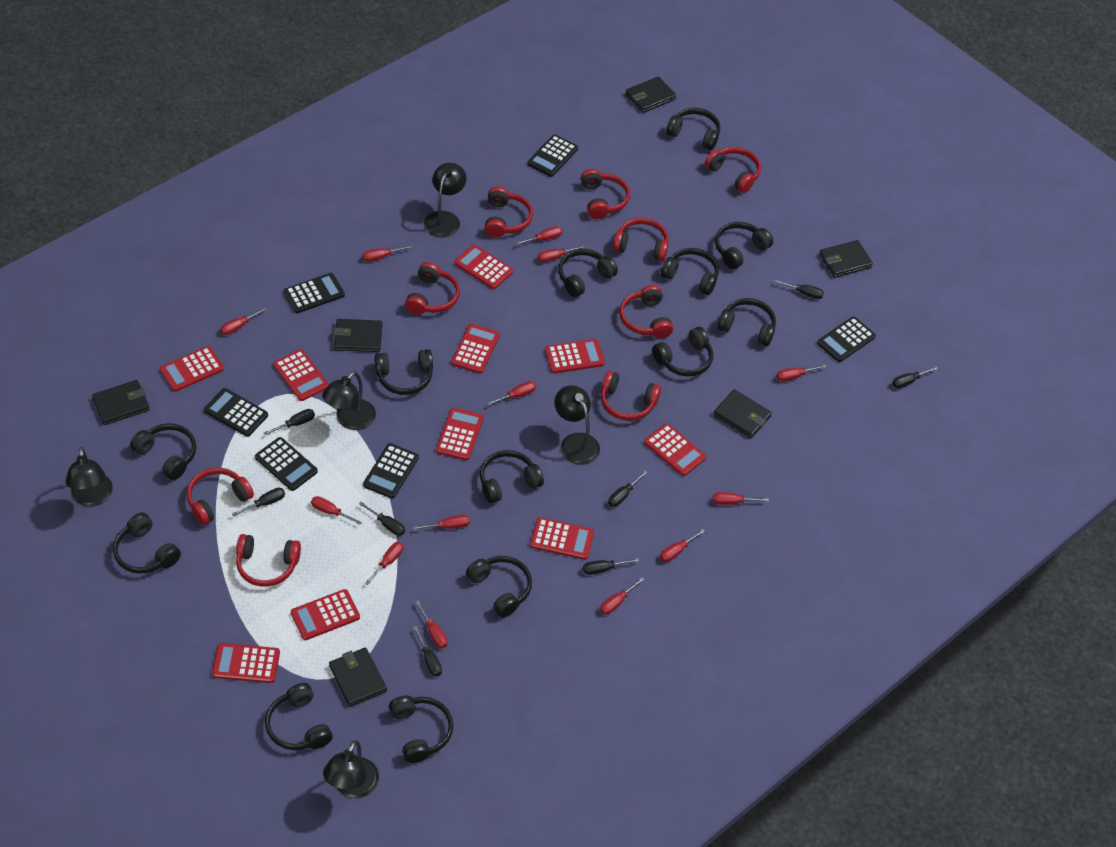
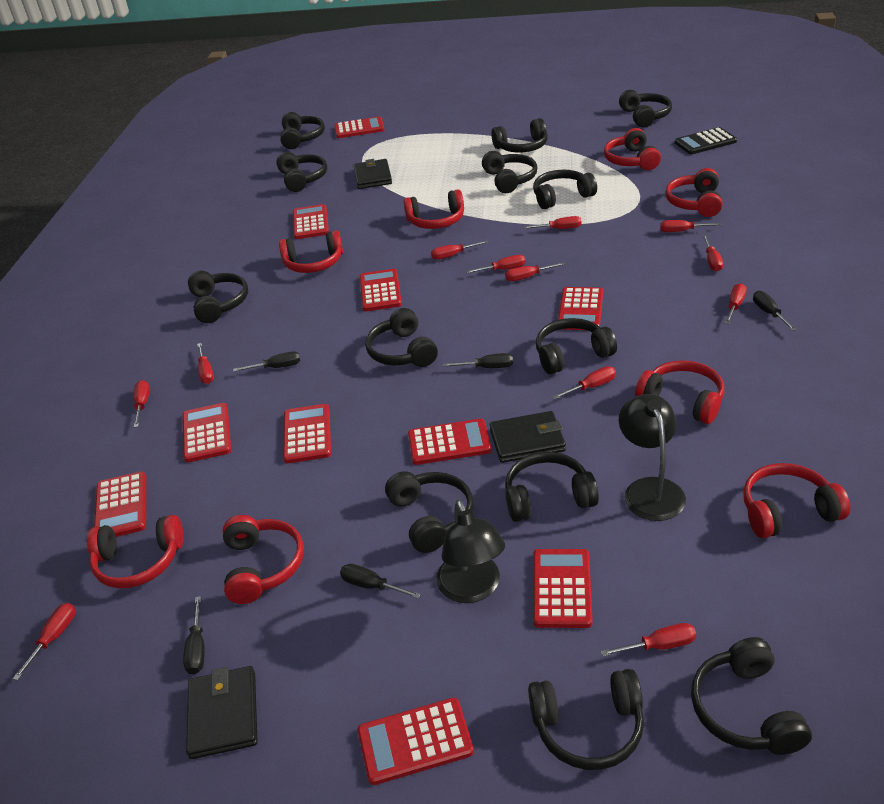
black calculator: [204,388,268,437] [255,437,318,491] [283,273,345,313] [363,443,419,499] [527,134,578,177] [817,316,876,362] = 6 -> [675,127,737,154] = 1
black lamp: [66,447,113,507] [322,371,376,430] [323,740,379,798] [424,163,466,237] [554,385,600,465] = 5 -> [436,500,505,603] [619,394,686,521] = 2
black screwdriver: [232,488,285,516] [264,409,315,435] [359,502,405,536] [413,626,442,676] [583,558,639,575] [608,471,648,507] [774,279,824,299] [892,366,938,388] = 8 -> [183,596,205,674] [233,351,300,372] [340,564,421,599] [444,353,513,368] [753,291,797,331] = 5
black wallet: [92,380,150,425] [329,647,387,707] [333,319,382,352] [626,76,676,113] [714,389,772,438] [819,240,873,278] = 6 -> [186,666,258,759] [353,159,392,189] [490,411,566,463] = 3
red headphones: [187,468,254,525] [236,534,301,587] [405,262,460,315] [485,186,533,238] [581,169,630,219] [601,371,661,421] [613,218,669,262] [619,285,673,339] [705,147,761,193] = 9 -> [87,515,183,588] [223,515,304,604] [279,230,343,273] [403,189,464,229] [604,128,661,170] [635,360,724,424] [665,168,723,217] [743,463,850,538] = 8
red screwdriver: [220,307,268,335] [311,496,362,525] [363,245,413,262] [365,542,403,585] [413,515,470,530] [415,600,448,649] [487,381,536,406] [515,226,563,245] [538,245,586,262] [600,577,644,614] [660,529,705,562] [713,492,769,505] [777,365,826,382] = 13 -> [13,603,75,680] [133,380,150,428] [197,343,214,384] [431,240,488,260] [466,255,526,273] [505,262,565,281] [523,216,581,229] [553,366,616,399] [601,623,696,657] [660,220,722,232] [703,235,723,271] [725,283,747,324] = 12

